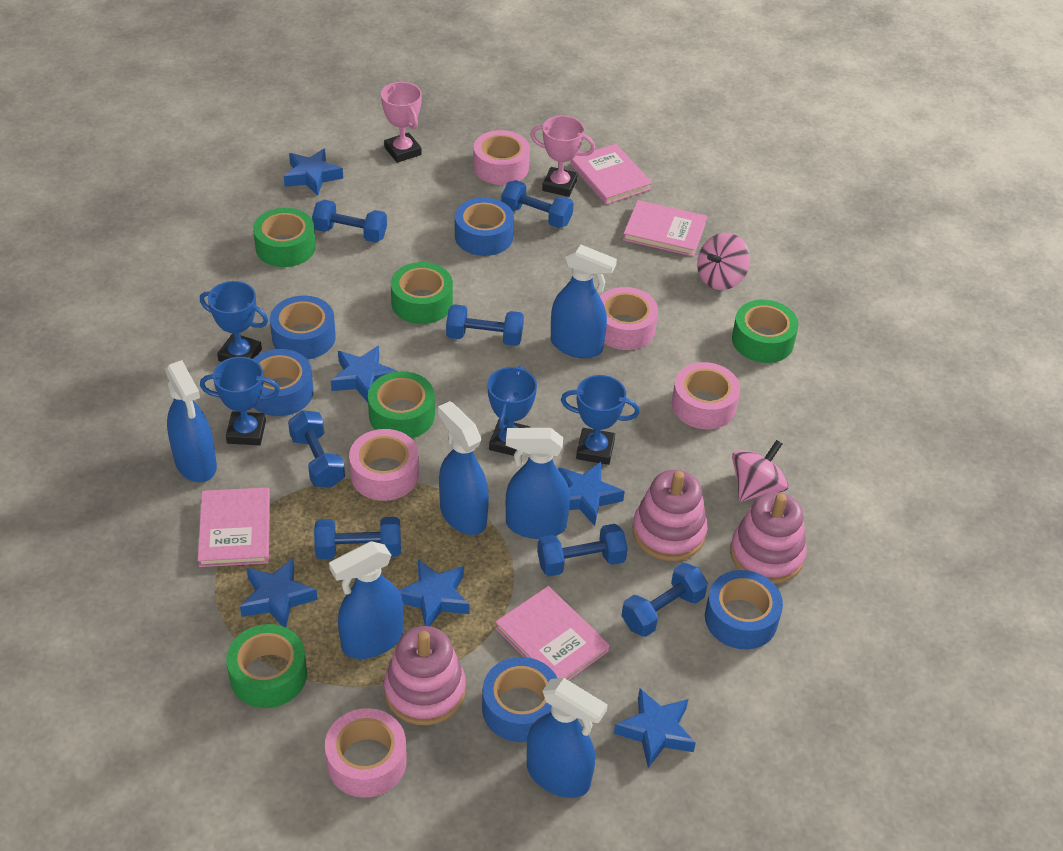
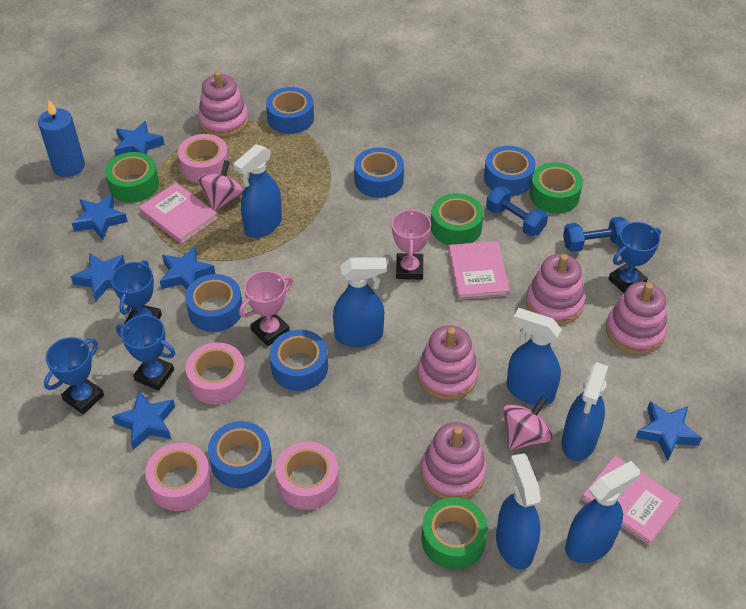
blue candle: none = 0 -> [38,100,85,177] = 1
blue dumbbell: [288,410,345,488] [312,200,387,243] [314,517,401,559] [446,304,524,346] [501,180,574,228] [537,524,628,576] [621,563,708,637] = 7 -> [486,186,548,236] [563,217,629,252] = 2
blue tape: [253,349,314,416] [270,296,336,360] [455,197,514,256] [482,657,557,742] [705,570,783,649] = 5 -> [185,274,242,332] [208,421,272,488] [266,87,314,134] [270,330,328,391] [354,147,404,198] [484,146,536,196] = 6
green tape: [226,624,307,708] [253,208,316,267] [368,371,435,438] [391,262,453,324] [732,300,799,363] = 5 -> [105,152,159,203] [422,497,488,569] [431,193,484,245] [530,162,583,214] = 4
pink book: [198,487,270,567] [495,586,610,680] [570,144,652,204] [623,200,707,257] = 4 -> [139,183,218,244] [448,241,510,300] [582,456,682,545] = 3
pink stacking toy: [384,626,466,725] [632,470,708,561] [730,492,807,584] = 3 -> [198,71,249,137] [417,325,479,400] [421,422,487,499] [526,254,585,325] [606,282,667,354] = 5
pink tape: [325,708,407,797] [349,429,419,501] [473,130,530,185] [600,287,658,350] [672,362,740,429] = 5 -> [145,443,212,511] [178,134,230,183] [185,342,247,404] [275,441,339,510] = 4

